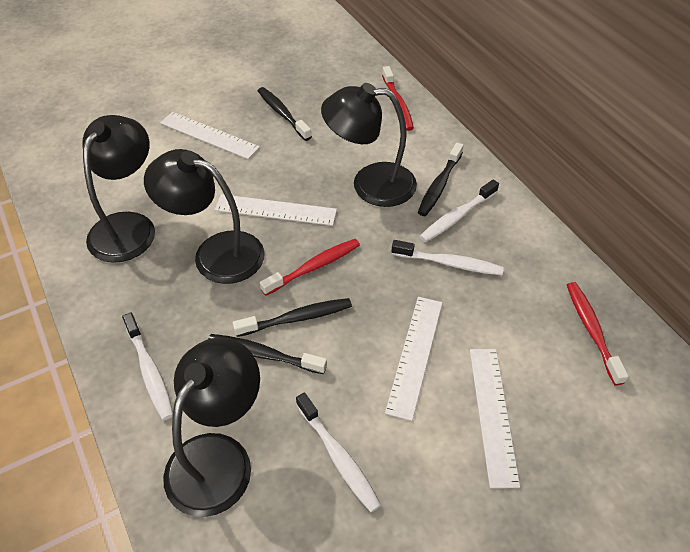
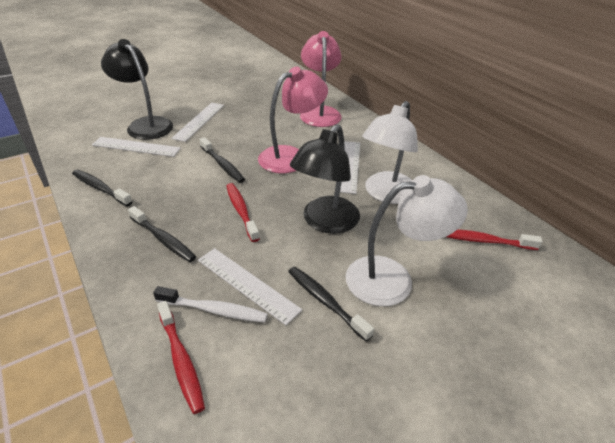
black lamp: [82,115,155,263] [144,149,265,284] [163,337,260,517] [321,83,417,207] = 4 -> [101,39,173,140] [290,124,360,234] = 2
pink lamp: none = 0 -> [258,66,328,173] [300,31,342,127] = 2
white lamp: none = 0 -> [345,175,468,306] [362,101,418,204] = 2
white toothbrush: [122,313,173,420] [296,393,381,513] [391,240,504,275] [419,179,499,242] = 4 -> [153,286,268,323] = 1

